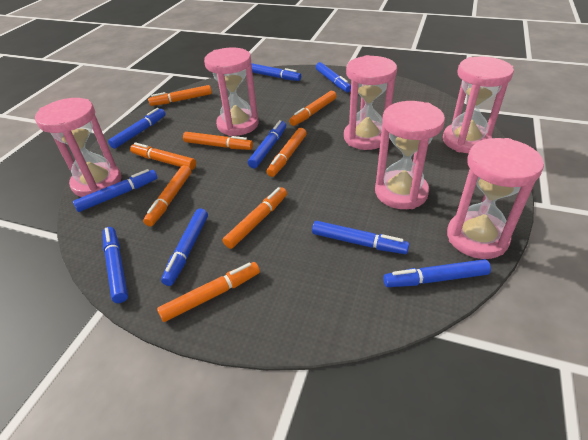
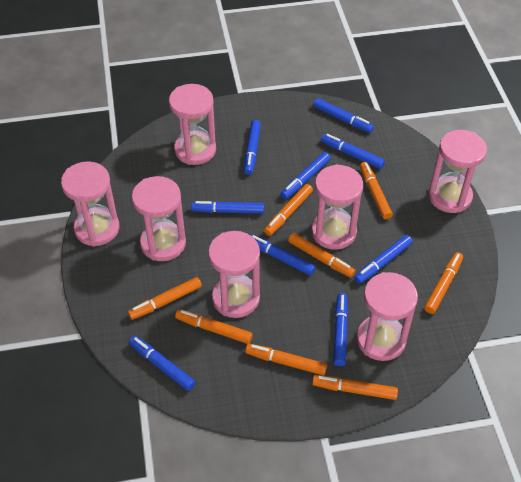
pink hourglass: [35,98,121,197] [204,47,259,136] [344,55,397,150] [375,101,445,209] [443,56,514,153] [447,138,544,259] = 6 -> [61,161,120,247] [132,176,186,261] [169,84,216,165] [208,231,260,318] [312,164,363,250] [357,272,418,361] [428,130,487,213] = 7

